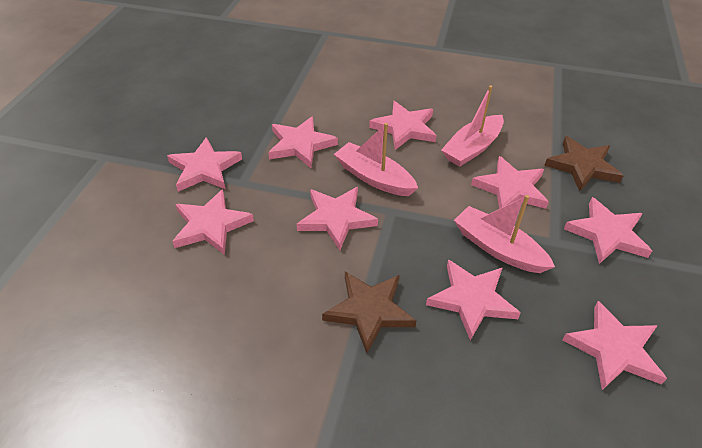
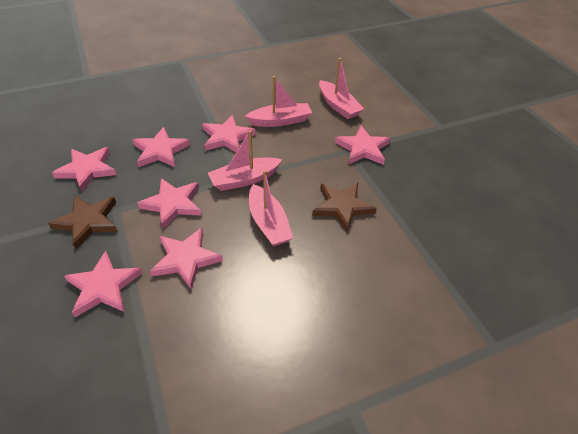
pink boat: [334,123,418,196] [441,85,504,167] [454,195,555,273] = 3 -> [208,131,282,191] [245,76,312,127] [249,170,293,246] [319,58,364,119] = 4
pink star: [167,137,242,192] [172,189,254,255] [268,116,338,168] [297,187,378,250] [369,101,437,150] [426,260,521,340] [471,156,549,209] [562,301,667,390] [564,197,652,264] = 9 -> [52,147,117,192] [64,251,142,317] [132,127,190,167] [137,178,202,229] [150,228,223,290] [202,115,256,152] [335,126,390,165] = 7

